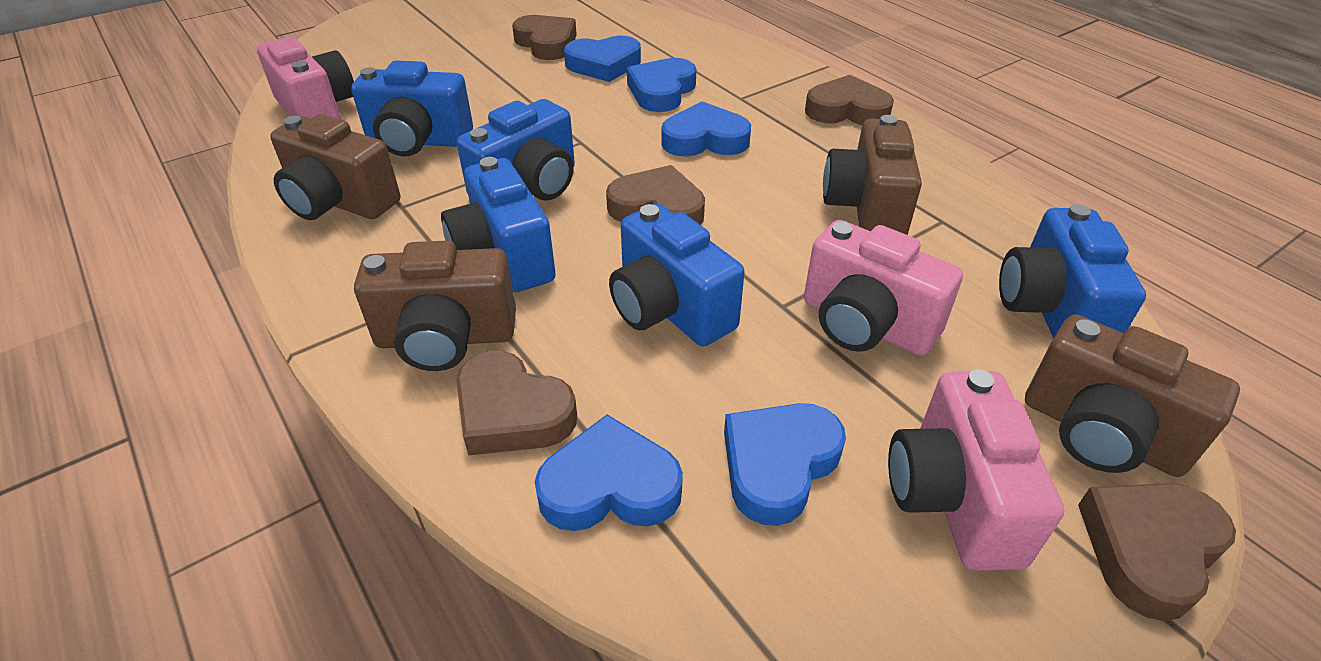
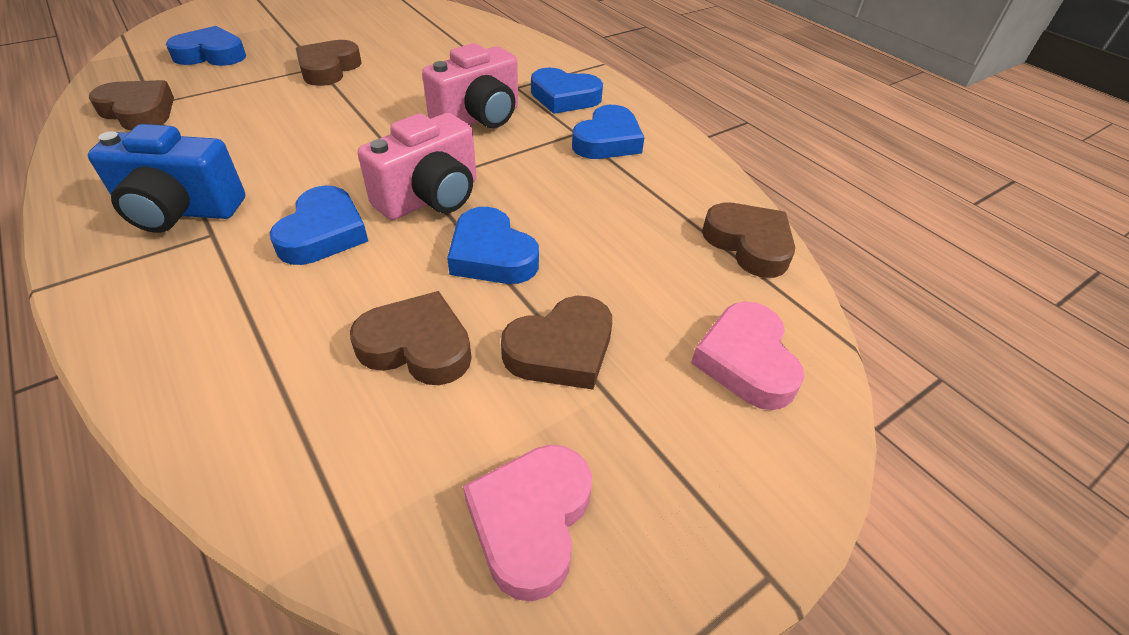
blue camera: [351,60,473,157] [441,157,556,292] [457,99,575,200] [609,204,744,347] [999,204,1146,338] = 5 -> [88,124,245,233] = 1
brown camera: [270,114,400,220] [354,241,516,371] [823,115,922,235] [1025,314,1240,477] = 4 -> none = 0
pink camera: [257,37,354,120] [804,220,963,356] [888,369,1064,571] = 3 -> [358,113,476,220] [422,43,518,128] = 2
pink heart: none = 0 -> [463,445,592,602] [691,302,804,410] = 2

